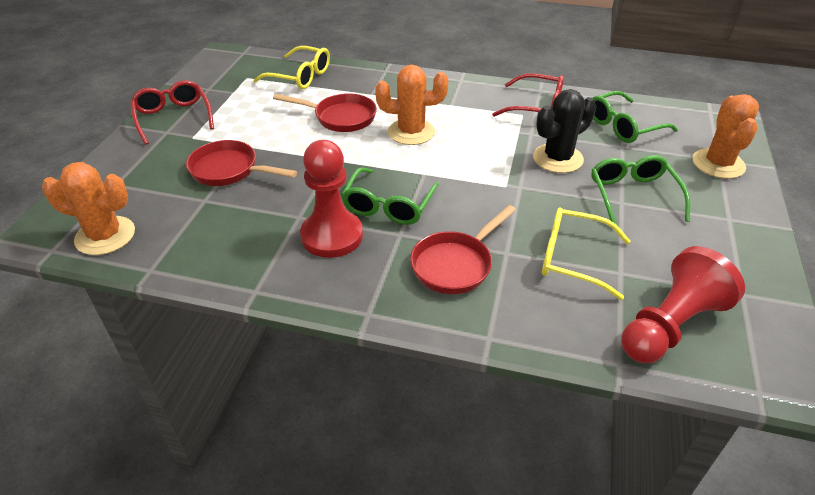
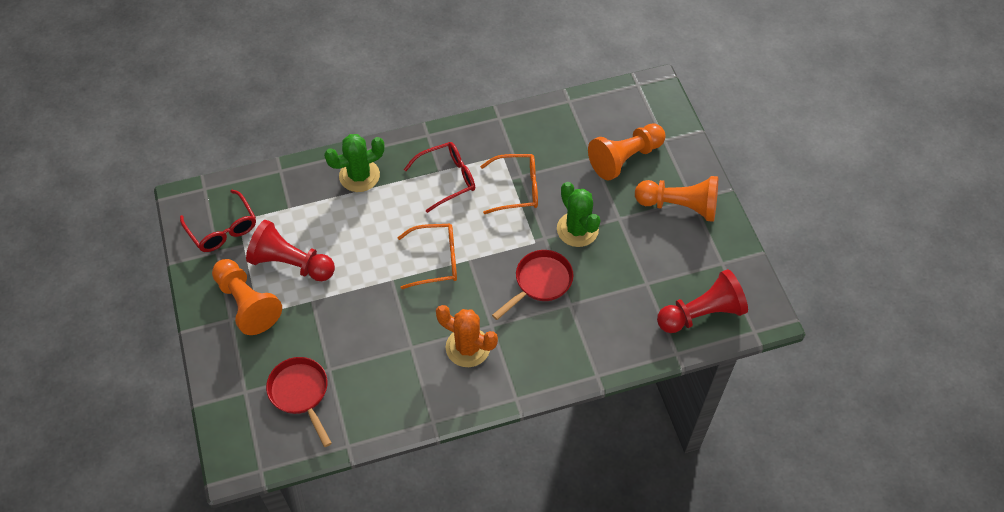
black cactus: [533,89,597,173] = 1 -> none = 0
green cactus: none = 0 -> [324,134,385,192] [557,182,601,247] = 2
green glasses: [341,167,439,225] [591,155,690,225] [593,91,678,143] = 3 -> none = 0
orange cactus: [42,162,135,255] [375,65,448,145] [693,94,759,179] = 3 -> [436,305,498,367] = 1
orange glasses: none = 0 -> [398,224,457,289] [480,154,538,214] = 2
orange pawn: none = 0 -> [212,259,282,335] [588,123,666,180] [635,176,718,222] = 3
red pan: [186,140,297,186] [273,93,377,132] [410,205,516,294] = 3 -> [266,357,332,447] [492,250,573,320] = 2
yellow glasses: [253,46,330,89] [542,208,631,300] = 2 -> none = 0

